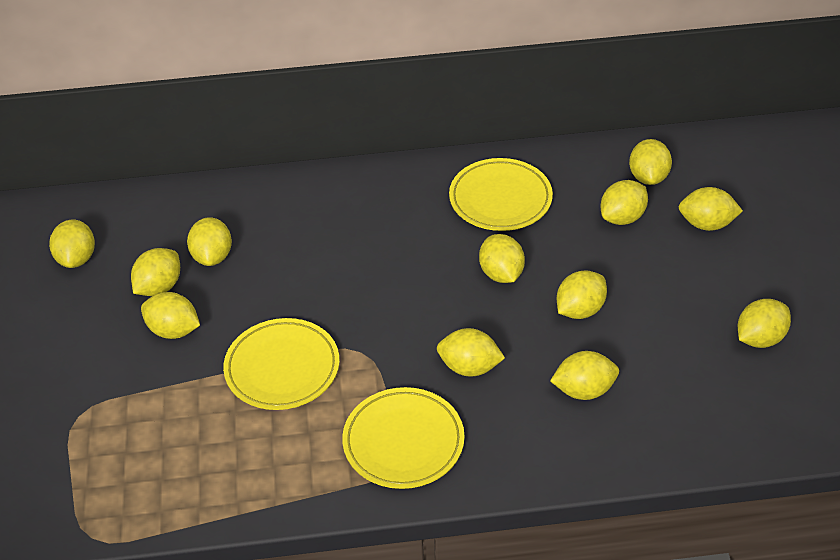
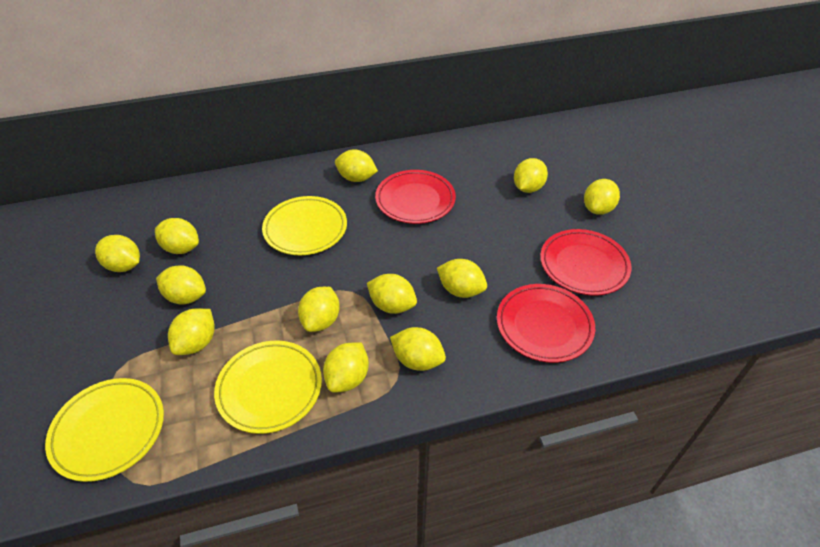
red plate: none = 0 -> [375,170,456,224] [497,284,595,363] [540,229,632,296] = 3

